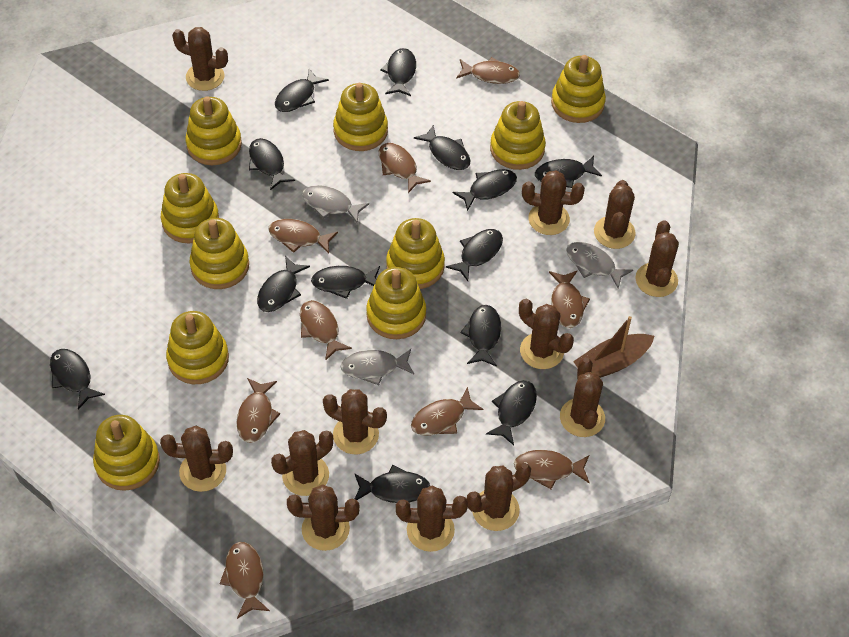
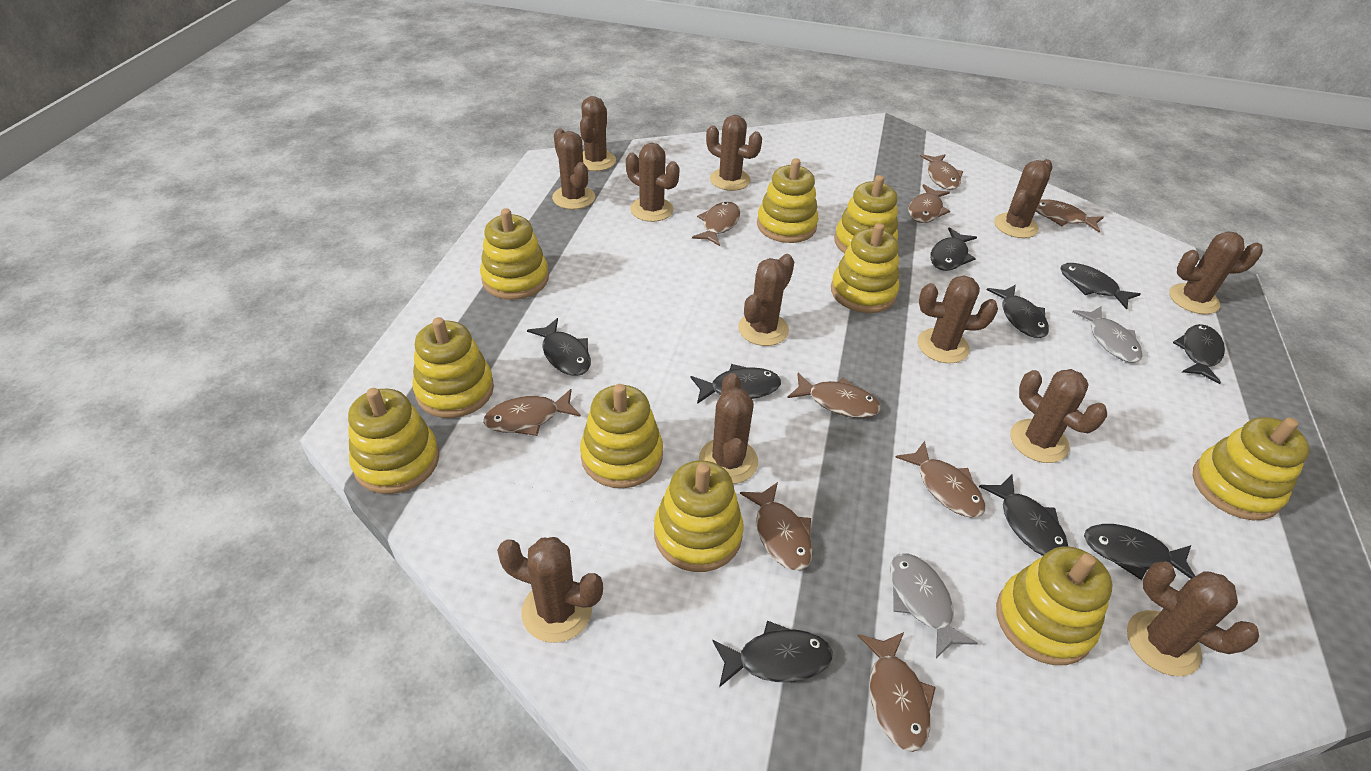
black fish: [50,349,105,409] [249,138,295,190] [257,256,310,312] [275,69,329,112] [311,266,380,299] [354,465,430,503] [380,48,416,96] [414,125,471,170] [446,229,503,281] [453,169,517,211] [460,305,501,366] [486,380,537,445] [535,156,602,188] = 13 -> [527,318,591,376] [691,364,781,404] [712,621,832,687] [930,227,977,271] [979,475,1068,556] [987,285,1049,338] [1060,263,1140,310] [1084,524,1195,580] [1173,324,1225,384] = 9
brown boat: [573,316,654,378] = 1 -> none = 0
grey fish: [302,185,369,224] [341,349,414,385] [566,242,633,288] = 3 -> [890,553,978,658] [1073,307,1143,362] = 2

